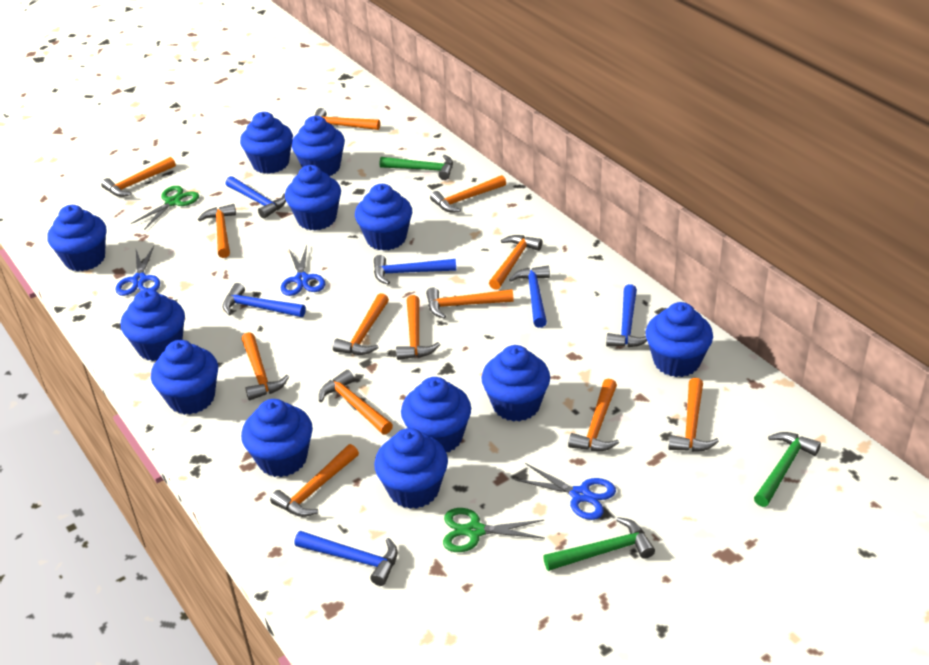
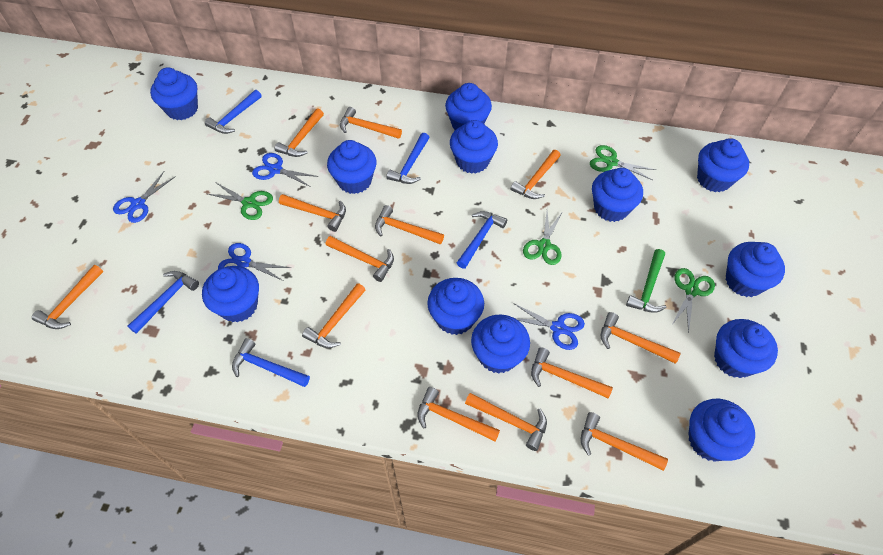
blue hammer: [223,283,306,317] [226,176,286,219] [295,531,398,586] [374,255,456,285] [509,266,550,328] [606,284,647,347] = 6 -> [128,271,199,334] [205,90,262,134] [232,338,310,387] [387,133,430,184] [457,211,507,269] = 5
blue scissors: [116,246,160,296] [281,245,325,296] [515,463,616,520] = 3 -> [113,172,176,223] [218,243,291,281] [252,153,318,187] [513,303,585,350] = 4
green hammer: [380,155,453,180] [543,517,655,571] [754,432,821,507] = 3 -> [626,249,666,313] = 1
green scissors: [131,186,199,230] [443,508,545,552] = 2 -> [208,182,273,220] [523,211,563,265] [590,145,656,180] [671,268,715,334] = 4

